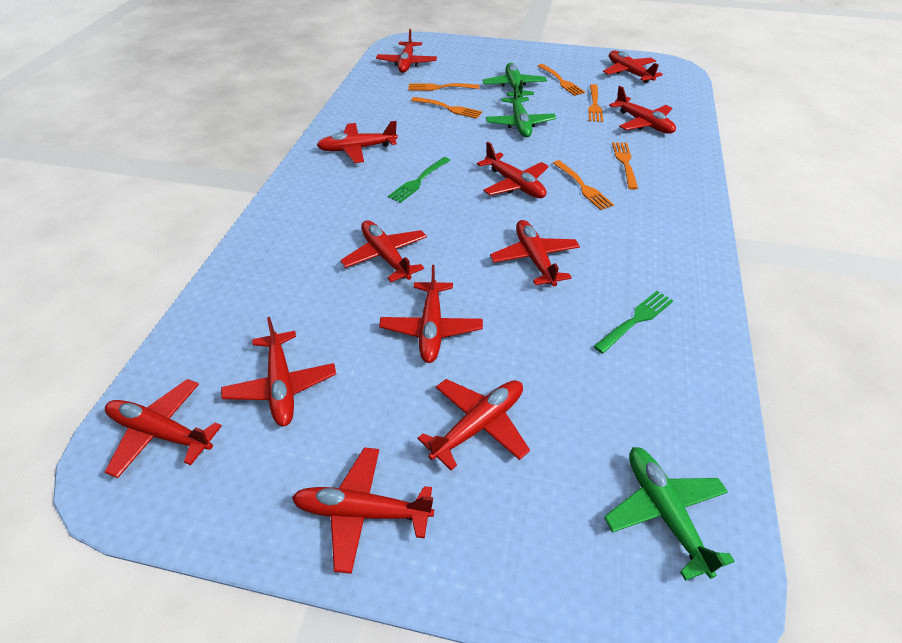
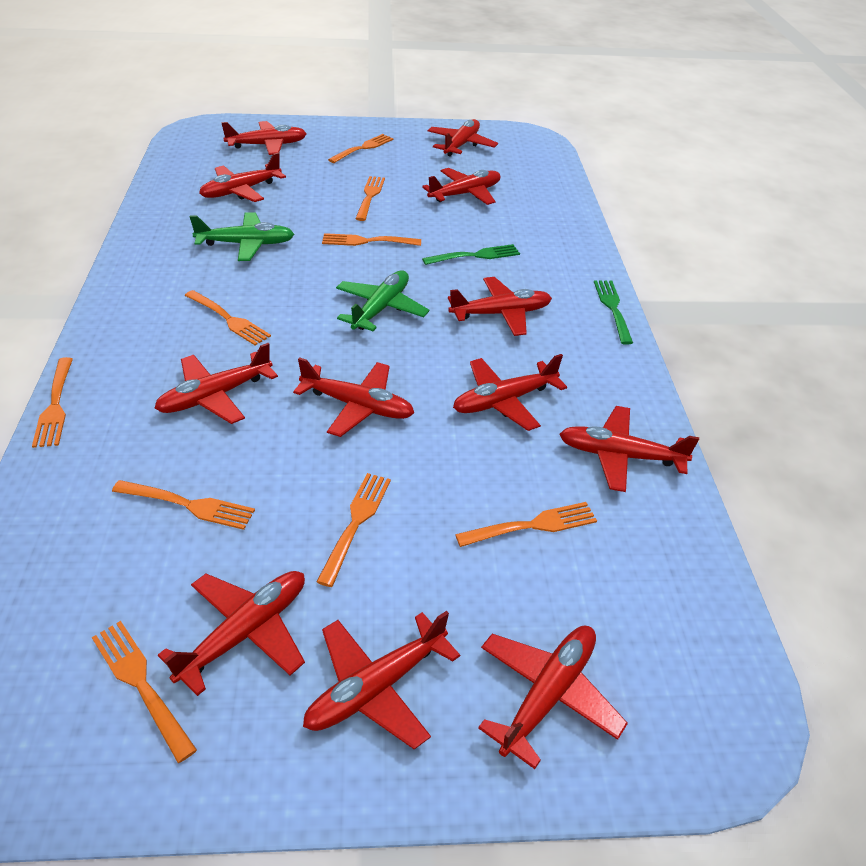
green plane: [482,63,547,97] [486,83,556,137] [604,447,735,581] = 3 -> [190,212,294,261] [336,270,429,331] = 2
orange fork: [408,83,479,91] [411,97,482,119] [538,64,585,96] [553,160,614,210] [588,84,603,122] [612,142,638,190] = 6 -> [32,357,73,448] [92,621,197,763] [112,480,255,530] [185,290,271,345] [316,473,391,587] [322,233,421,246] [328,134,394,163] [355,176,385,221] [455,502,597,547] = 9

